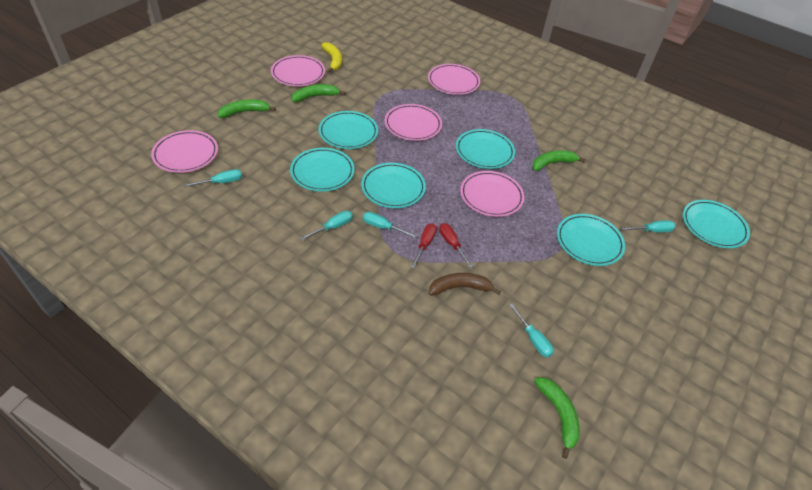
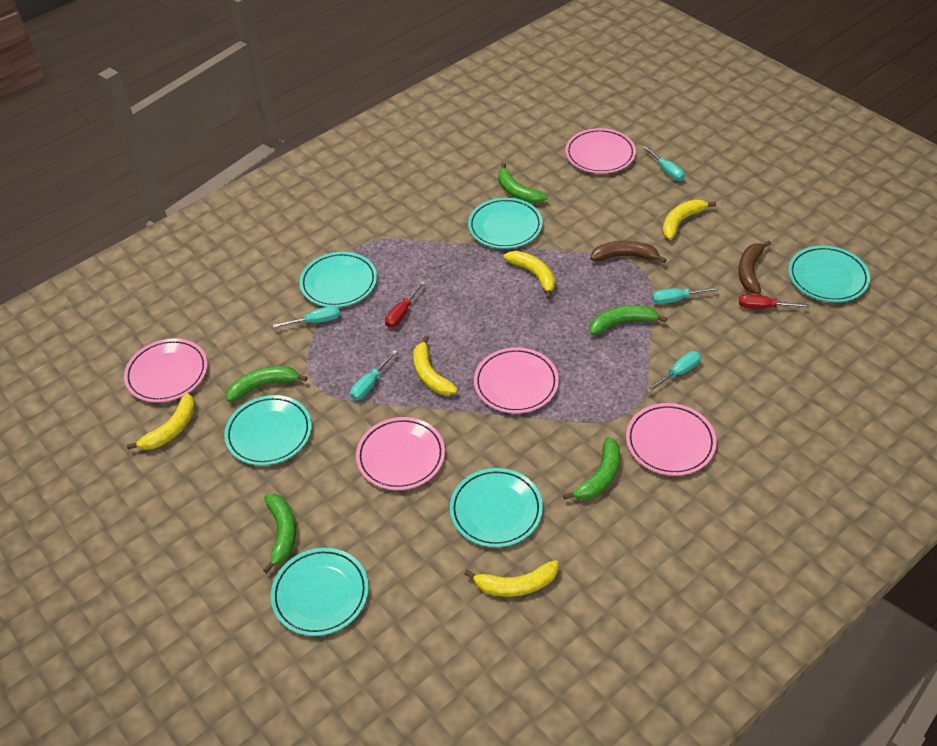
brown banana: [429,273,501,296] = 1 -> [591,241,666,263] [738,241,771,294] = 2
green banana: [218,99,276,118] [292,84,346,102] [532,150,586,171] [534,377,580,459] = 4 -> [227,366,307,402] [263,494,296,573] [498,163,547,204] [563,437,620,500] [590,305,667,335] = 5
yellow banana: [321,42,342,73] = 1 -> [127,393,195,450] [413,335,458,395] [464,560,558,597] [503,251,555,299] [663,200,716,240] = 5

